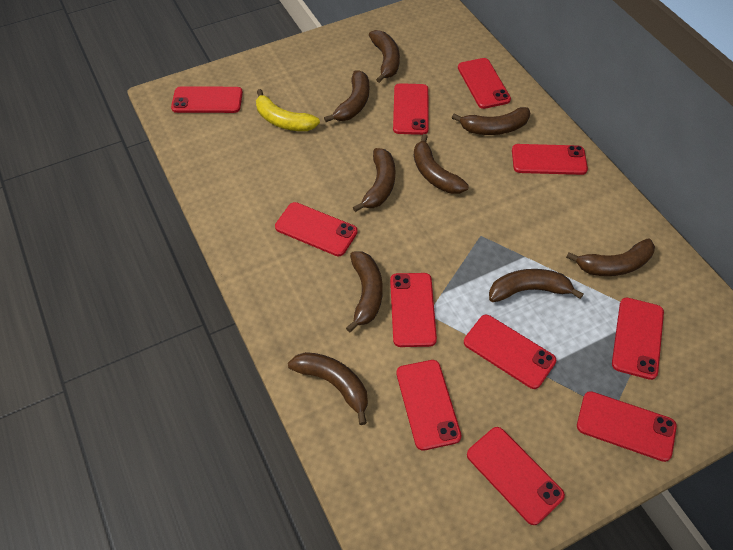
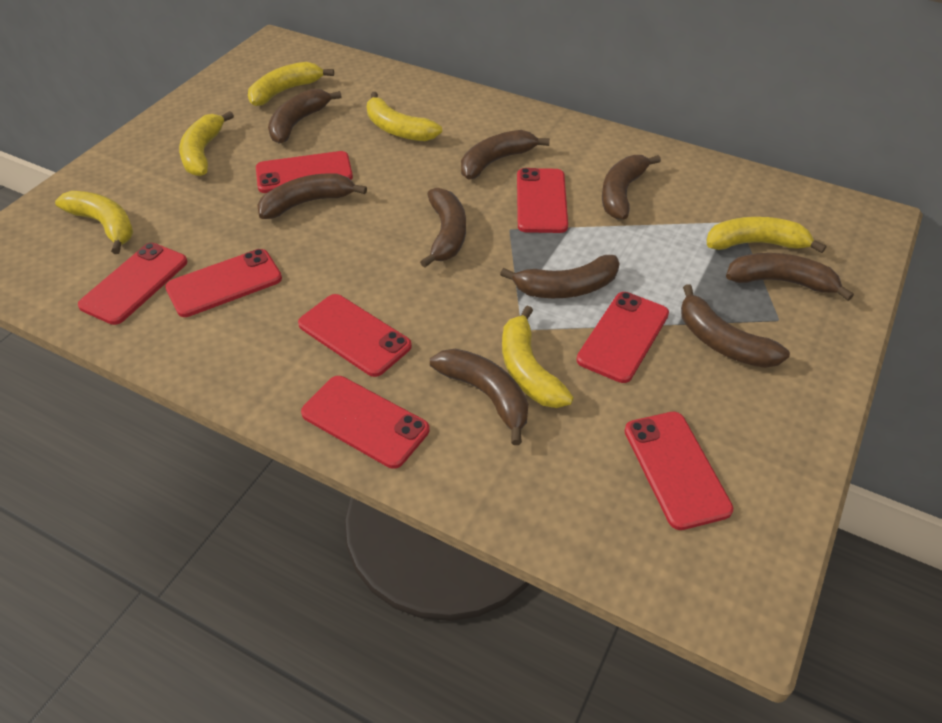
red phone: [171,86,243,113] [275,202,358,256] [390,273,437,347] [393,83,429,135] [396,360,461,451] [458,58,511,109] [464,315,556,389] [467,427,565,525] [512,144,588,175] [577,391,677,462] [612,298,664,380] = 11 -> [78,243,187,325] [165,249,282,317] [256,151,353,193] [298,294,412,377] [301,376,430,469] [517,168,568,233] [576,292,669,383] [624,412,733,530] = 8
yellow banana: [256,89,320,131] = 1 -> [55,191,133,254] [179,111,234,176] [248,62,334,106] [367,92,442,141] [502,306,574,408] [706,217,826,253] = 6

